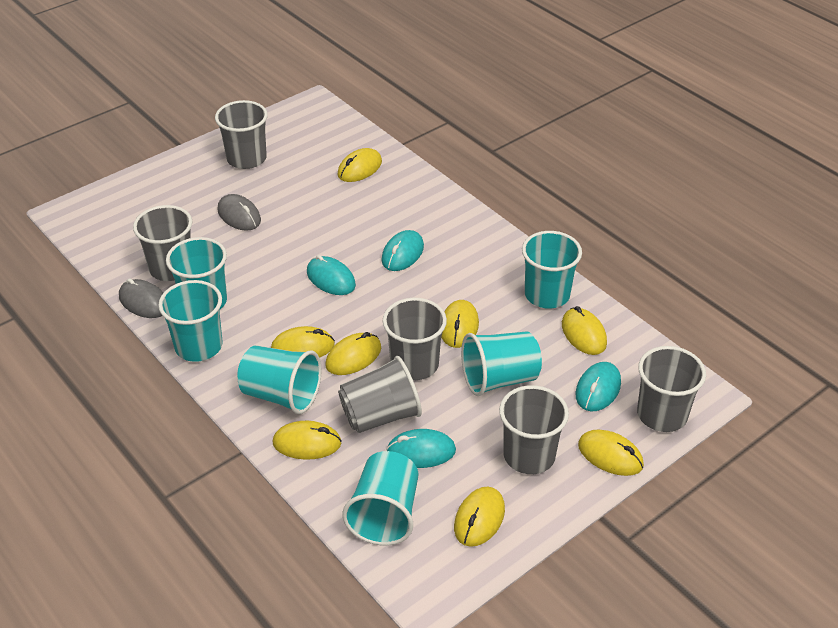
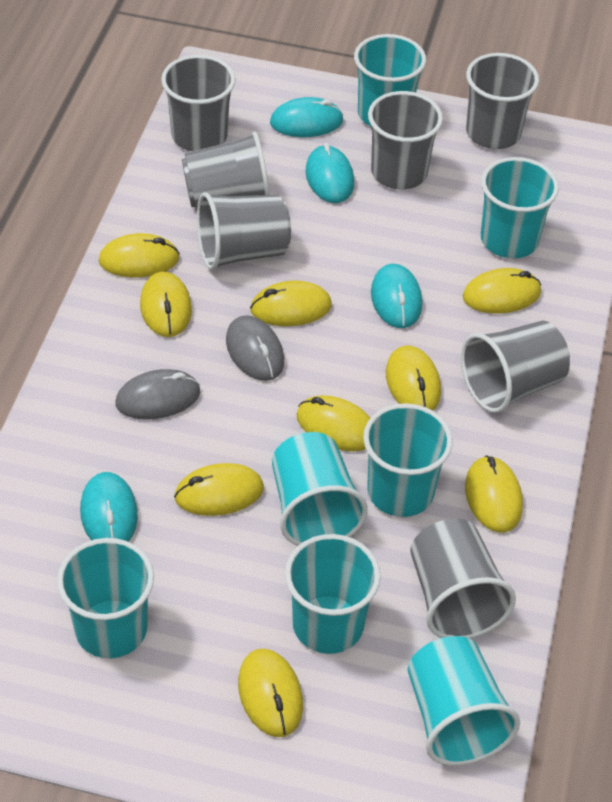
grey cup: [133,205,192,281] [215,100,268,169] [338,356,422,433] [383,298,447,380] [499,385,569,474] [637,346,706,432] = 6 -> [161,55,236,151] [182,131,270,212] [197,192,291,270] [368,91,443,189] [410,519,516,638] [461,321,570,413] [466,53,539,149] = 7
turquoise cup: [158,280,223,362] [166,237,227,309] [237,345,322,414] [342,451,418,546] [461,331,542,396] [522,231,582,309] = 6 -> [57,538,154,658] [272,432,368,546] [285,534,381,654] [354,34,426,127] [363,403,453,517] [408,636,520,766] [481,157,559,258] = 7
yellow mouse: [271,326,335,358] [273,421,342,460] [325,332,381,375] [337,148,382,182] [441,300,479,348] [454,487,505,547] [562,306,607,355] [578,430,644,476] = 8 -> [99,233,180,277] [140,272,192,337] [174,463,264,516] [238,649,303,737] [250,281,332,326] [296,395,370,451] [386,346,441,411] [463,268,541,314] [465,455,523,533] = 9

